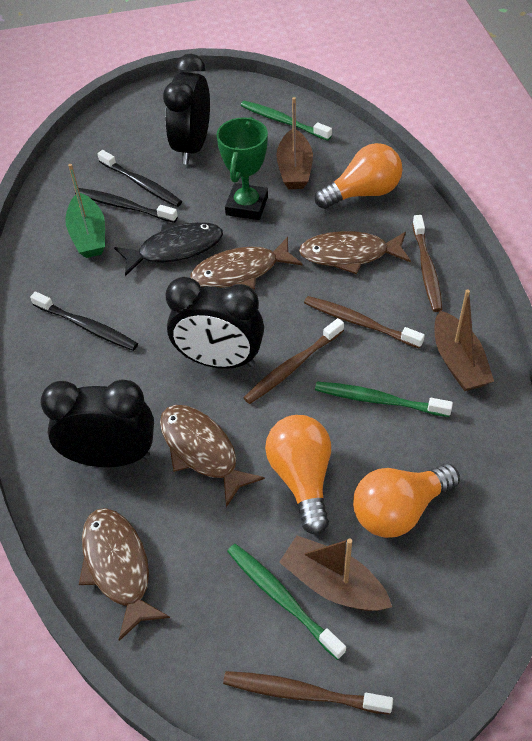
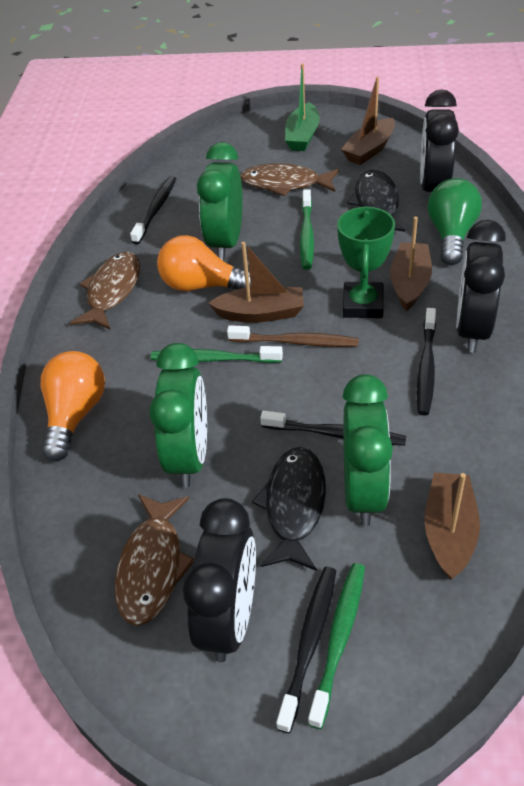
black fish: [114,222,223,276] = 1 -> [252,447,326,571] [347,170,405,232] = 2
black toothbrush: [30,292,138,351] [75,188,178,223] [98,150,182,207] = 3 -> [130,176,177,244] [260,411,406,446] [276,567,336,733] [417,308,436,416] = 4
brown boat: [276,97,313,189] [279,536,392,611] [435,290,494,391] = 3 -> [208,242,304,323] [341,76,395,165] [390,216,432,311] [424,473,480,580] = 4
brown fish: [79,508,170,641] [160,405,265,507] [191,237,303,289] [299,231,411,274] = 4 -> [70,252,140,329] [115,494,194,626] [240,163,339,196] = 3
brown toothbrush: [223,671,393,715] [243,318,344,404] [304,296,425,349] [412,215,443,312] = 4 -> [227,325,359,347] = 1
green clock: none = 0 -> [149,343,207,488] [197,142,242,260] [343,374,393,526] = 3
green light bulb: none = 0 -> [428,178,482,265] = 1
orange light bulb: [265,415,331,535] [315,143,403,209] [353,463,460,538] = 3 -> [41,351,105,461] [157,235,251,291] = 2

